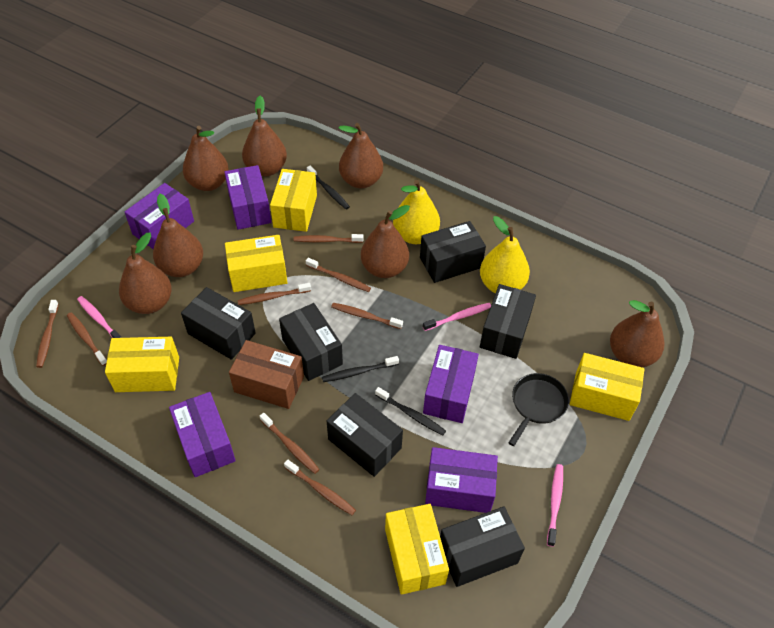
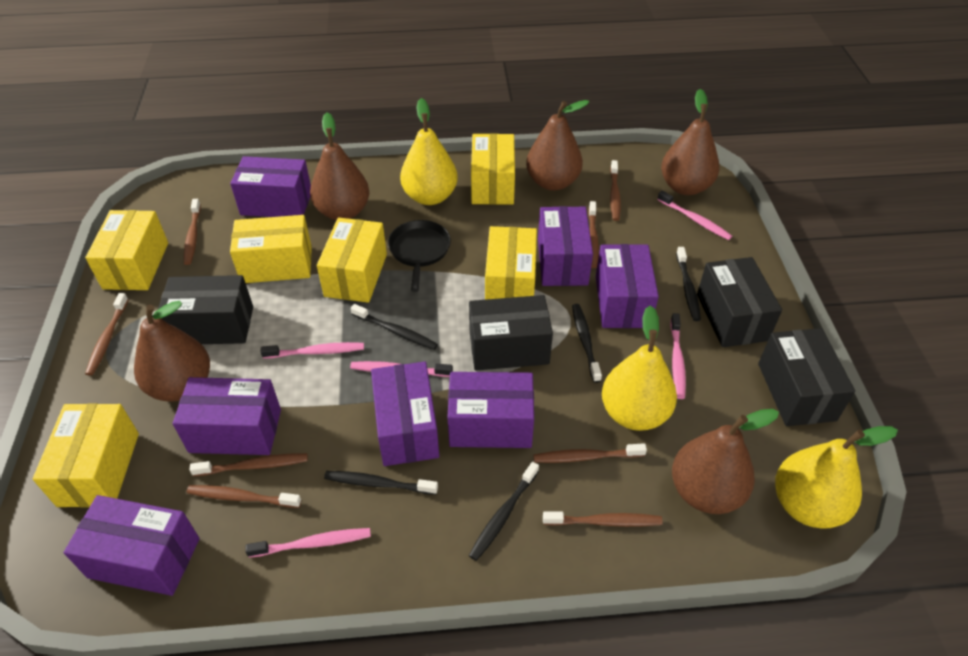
black box: [181,287,256,360] [279,303,343,381] [327,393,403,477] [420,221,486,283] [440,506,525,587] [480,284,536,359] = 6 -> [158,275,253,344] [469,295,553,371] [697,257,782,347] [758,328,855,426] = 4
black toothbrush: [307,166,350,209] [322,356,399,382] [375,387,446,435] = 3 -> [324,471,438,495] [351,304,438,350] [469,461,539,561] [572,304,602,383] [676,247,701,321] = 5
brown box: [229,340,304,409] = 1 -> none = 0
brown pear: [119,233,172,314] [153,194,203,277] [183,126,229,191] [242,96,287,176] [339,123,383,188] [361,205,410,278] [610,300,664,367] = 7 -> [134,301,210,402] [310,112,369,220] [526,100,589,191] [661,89,719,195] [672,409,779,514] = 5
pink toothbrush: [77,296,122,338] [423,303,491,331] [547,464,563,547] = 3 -> [245,528,371,558] [260,342,364,359] [350,361,453,377] [657,191,732,240] [670,313,686,399] = 5
purple box: [125,183,194,249] [169,392,236,477] [224,165,271,230] [423,345,479,423] [425,447,498,513] = 5 -> [64,495,200,596] [173,377,281,455] [230,156,311,217] [371,362,439,466] [447,372,534,448] [538,206,593,286] [596,244,659,328] = 7
yellow box: [105,337,179,392] [225,235,287,292] [270,169,317,232] [385,504,449,595] [570,353,645,421] = 5 -> [33,403,139,507] [85,210,168,290] [230,215,312,283] [317,217,387,303] [471,133,515,205] [485,226,537,300] = 6
yellow pear: [393,180,440,244] [480,216,530,293] = 2 -> [400,98,458,205] [602,306,677,431] [775,426,898,529] = 3

